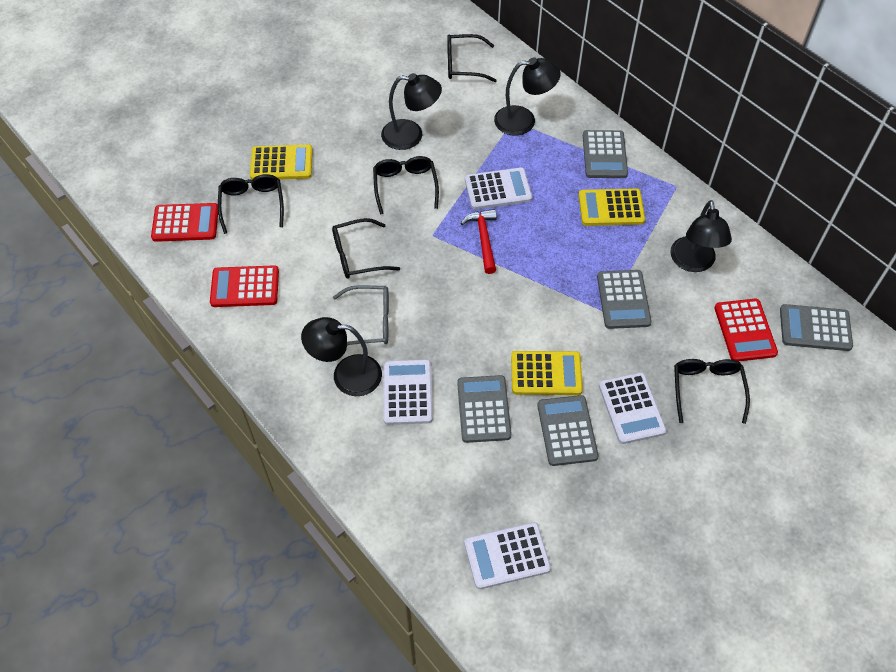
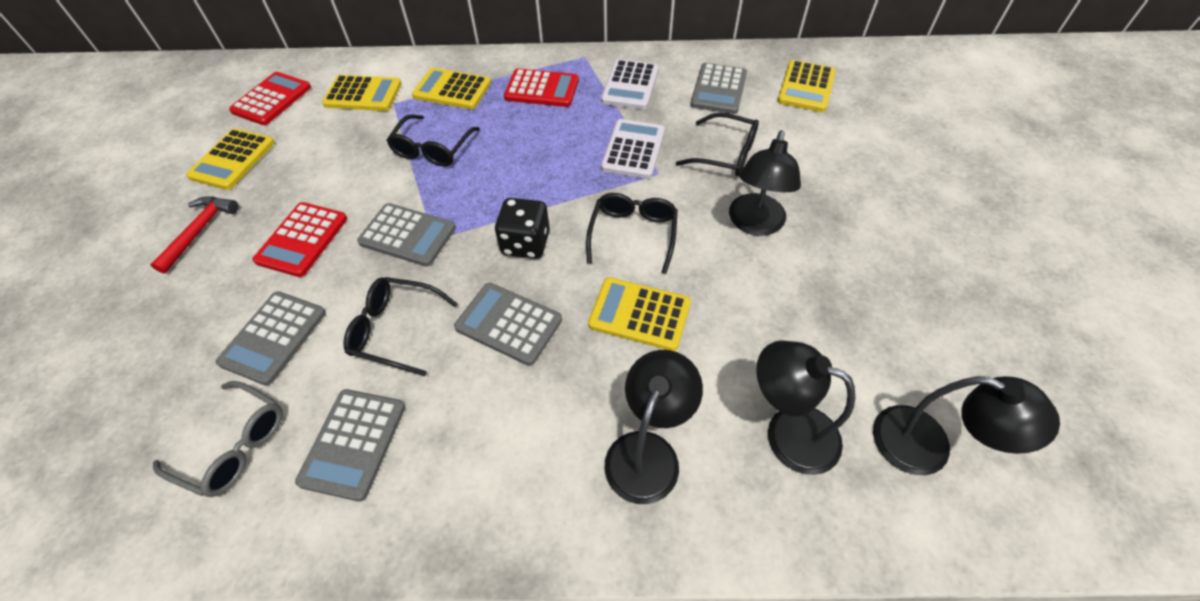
black dice: none = 0 -> [495,198,550,259] = 1
black glasses: [218,174,284,234] [332,218,400,279] [373,156,439,214] [447,34,497,82] [674,359,750,424] = 5 -> [343,277,458,376] [386,114,480,167] [586,193,678,274] [676,113,759,176] = 4
white calculator: [383,359,433,425] [464,522,551,589] [465,167,532,210] [599,372,666,444] = 4 -> [601,59,659,109] [601,119,665,179] = 2
yellow calculator: [250,145,313,180] [511,351,583,395] [578,189,645,226] = 3 -> [186,128,275,190] [322,75,402,111] [412,68,491,109] [588,277,691,351] [777,60,836,112] = 5

